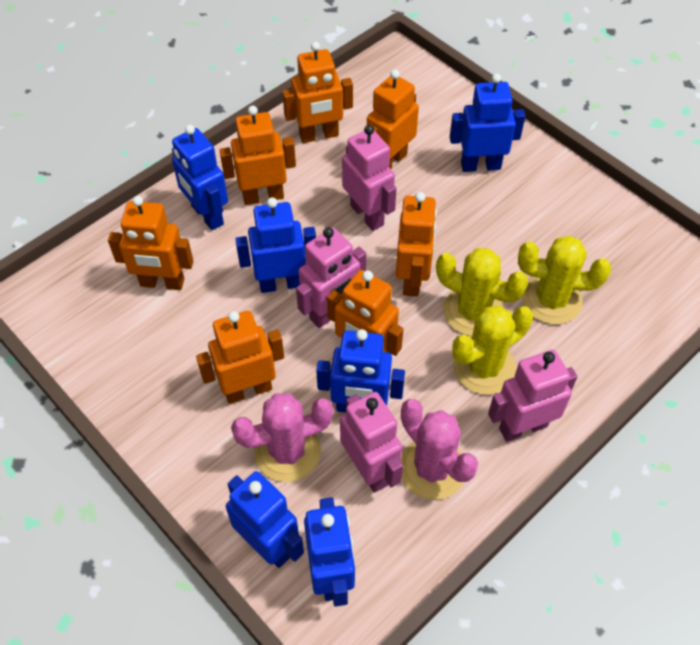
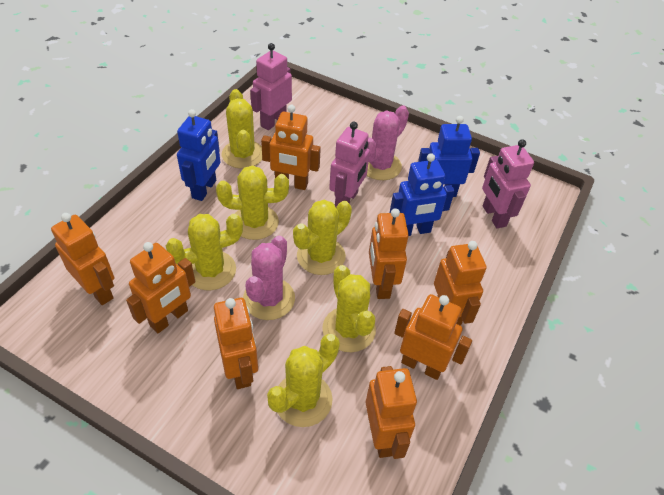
blue robot: [172,125,228,230] [226,471,304,568] [235,197,316,293] [304,497,355,607] [316,329,405,413] [450,73,525,172] = 6 -> [177,109,220,201] [390,153,455,236] [418,116,480,197] = 3
orange robot: [108,196,193,290] [196,311,284,404] [219,106,296,205] [282,42,353,143] [327,270,403,356] [364,69,419,169] [396,192,437,296] = 7 -> [51,213,114,305] [126,242,196,333] [214,298,258,389] [261,105,321,190] [366,366,417,459] [369,208,409,299] [394,294,472,380] [434,241,487,326] = 8
pink robot: [296,227,366,328] [340,392,403,493] [342,125,397,231] [488,350,577,442] = 4 -> [250,43,292,130] [329,122,370,207] [482,139,534,229] = 3
yellow cactus: [436,248,528,336] [452,305,533,395] [518,236,611,324] = 3 -> [166,214,243,290] [216,166,289,240] [222,89,262,169] [267,334,340,427] [293,200,352,275] [322,265,376,352] = 6

